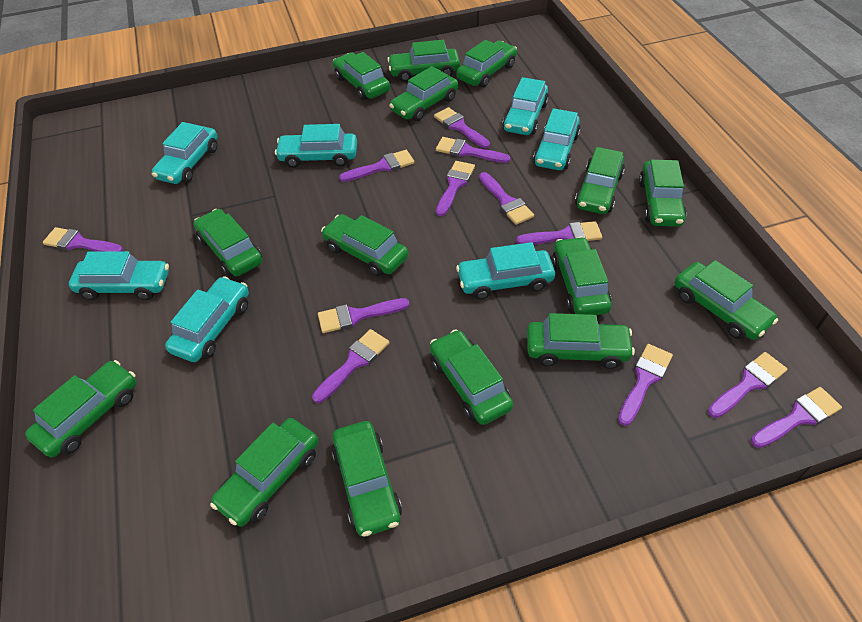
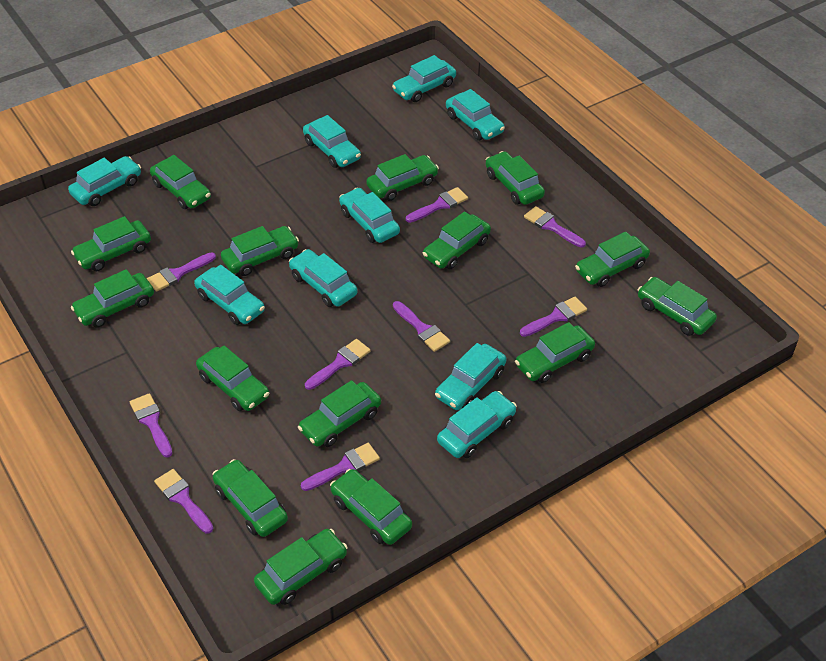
purple brush: [43,227,123,251] [312,329,389,403] [318,298,410,333] [339,150,414,182] [434,107,490,148] [436,137,511,163] [436,161,475,216] [479,172,534,225] [516,221,602,245] [618,344,673,426] [708,352,787,418] [751,387,842,448] = 12 -> [130,393,173,457] [147,252,216,292] [154,469,213,533] [301,443,380,491] [305,339,371,390] [393,301,450,352] [406,187,468,223] [520,297,587,337] [524,206,586,248] = 9
turquoise car: [69,251,169,300] [152,122,217,184] [165,276,249,362] [275,124,357,168] [456,242,555,300] [503,77,549,135] [533,108,581,170] = 7 -> [68,156,141,206] [194,265,265,325] [289,249,357,307] [303,115,361,168] [339,188,400,243] [392,55,456,102] [435,343,506,410] [437,391,517,458] [446,89,505,140] = 9

